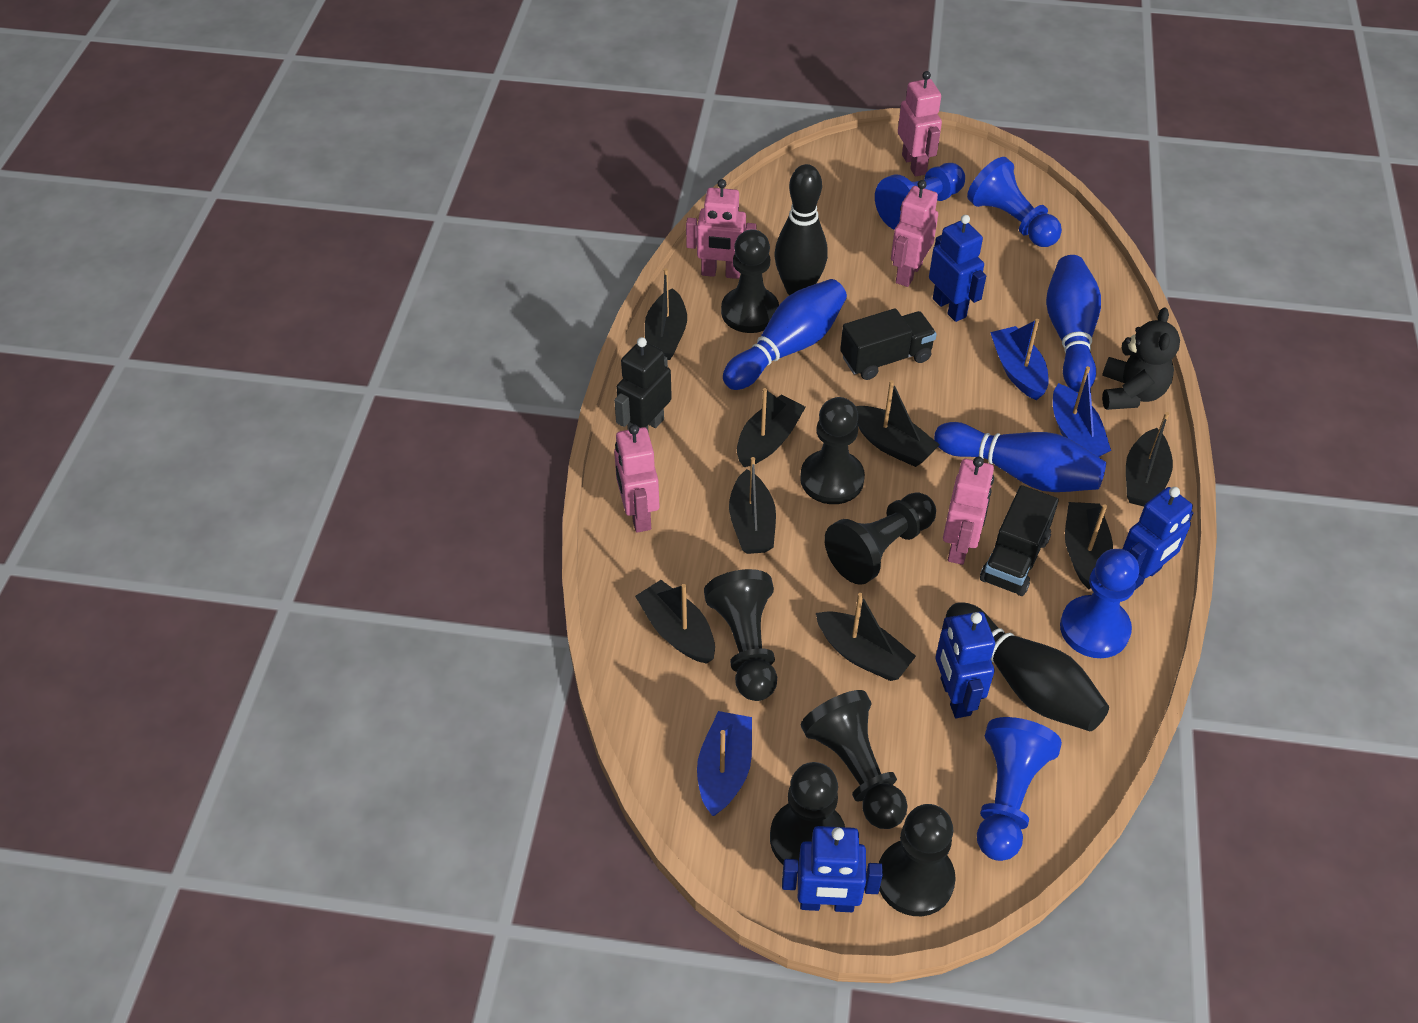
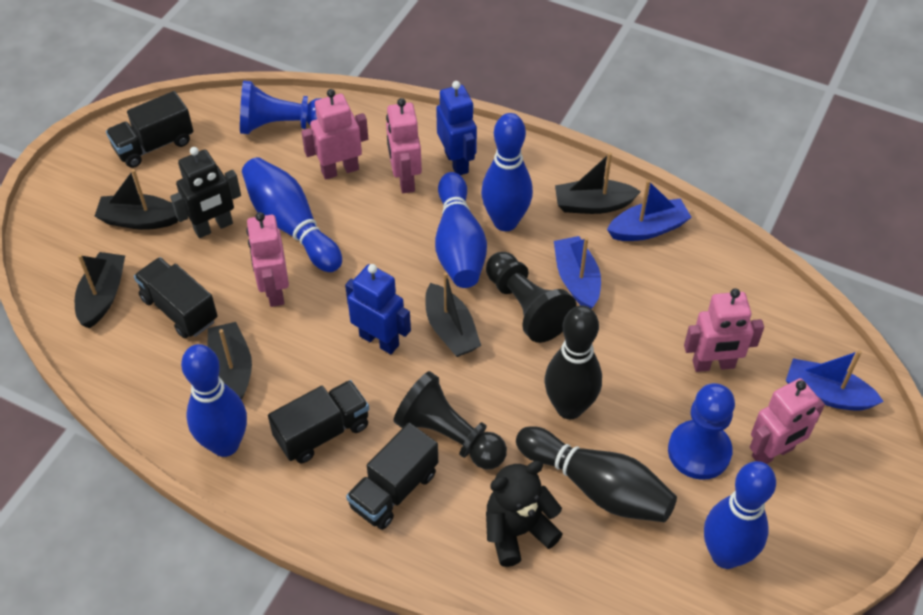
black boat: [635,580,715,664] [645,268,687,360] [729,457,776,554] [737,388,806,467] [816,593,916,681] [856,380,940,467] [1065,502,1113,590] [1126,412,1173,507] = 8 -> [75,252,125,328] [94,169,178,230] [207,322,252,400] [425,272,481,357] [555,152,641,214] = 5
black pawn: [704,569,777,701] [721,229,779,333] [770,762,845,864] [800,397,865,504] [801,690,908,829] [825,492,936,585] [879,804,956,916] = 7 -> [393,371,507,469] [486,252,577,343] = 2
black truck: [840,308,937,380] [980,485,1059,596] = 2 -> [106,91,193,168] [134,257,218,338] [268,380,369,463] [346,423,438,530] = 4
blue bowling pin: [723,279,847,390] [934,422,1106,492] [1046,255,1101,393] = 3 -> [181,344,247,457] [242,157,342,272] [435,172,487,288] [481,113,533,231] [704,461,776,569] = 5
blue pawn: [875,163,965,230] [967,157,1062,247] [977,717,1062,861] [1060,549,1139,658] = 4 -> [240,81,322,134] [668,383,735,480] = 2
blue robot: [782,826,883,912] [929,215,986,322] [935,612,995,718] [1123,487,1193,590] = 4 -> [345,264,411,354] [436,81,477,175] = 2

